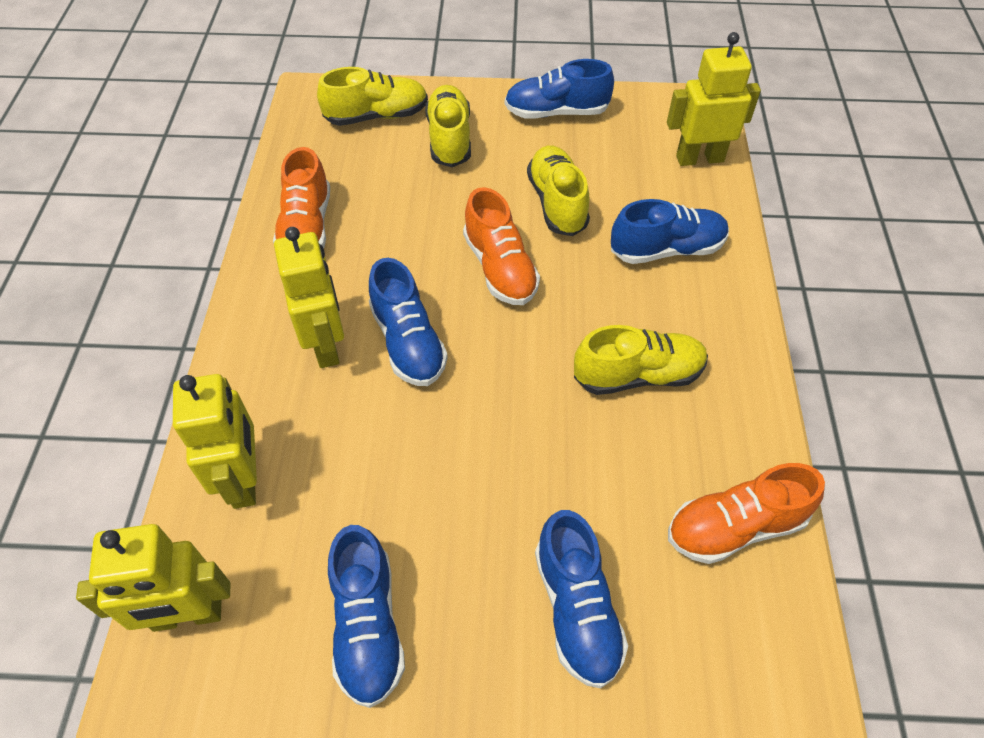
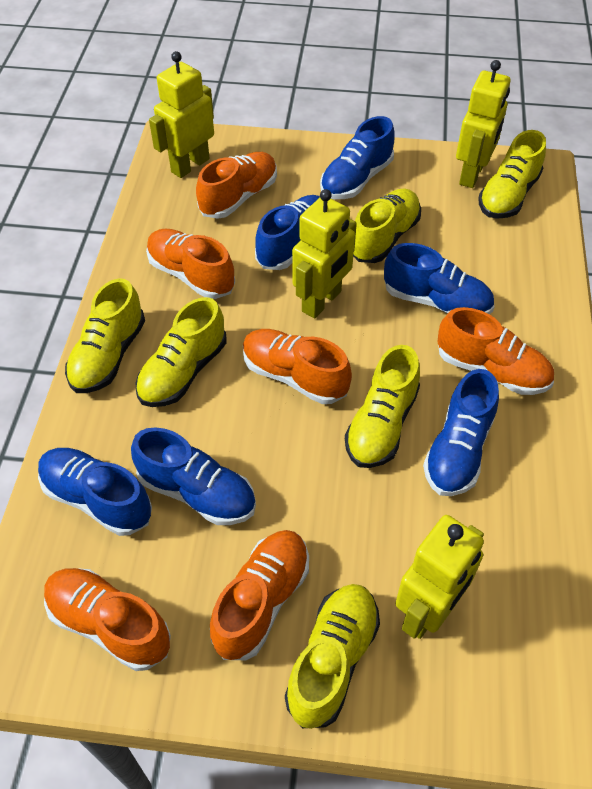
blue shoe: [328,525,405,708] [369,258,448,386] [505,59,614,119] [535,510,628,688] [611,199,729,264] = 5 -> [38,448,152,536] [131,427,256,525] [255,195,320,270] [320,116,395,199] [384,243,494,314] [423,369,499,496] = 6
orange shoe: [273,147,330,248] [463,187,540,305] [668,463,825,564] = 3 -> [44,568,171,671] [146,228,235,299] [196,152,277,219] [210,530,309,660] [243,329,352,404] [438,307,554,395] = 6
yellow shoe: [317,67,428,126] [425,85,471,167] [527,145,590,236] [574,325,708,395] = 4 -> [65,278,145,393] [136,297,226,407] [285,584,380,729] [345,345,420,468] [353,188,421,263] [478,130,546,219] = 6

